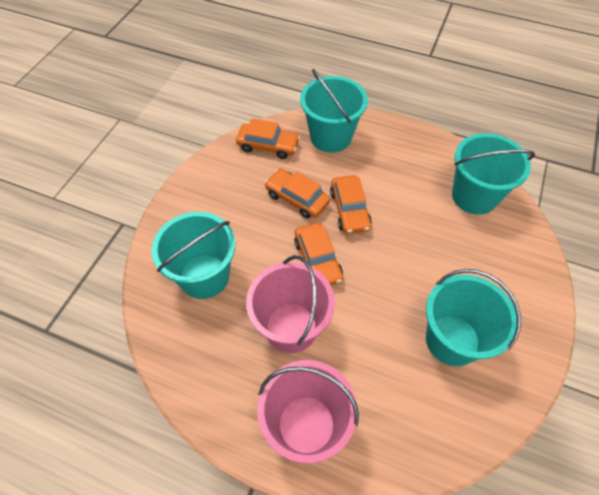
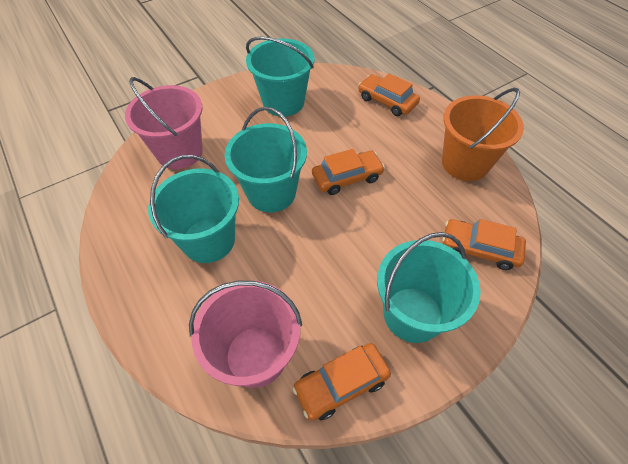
orange bucket: none = 0 -> [442,88,524,181] = 1

